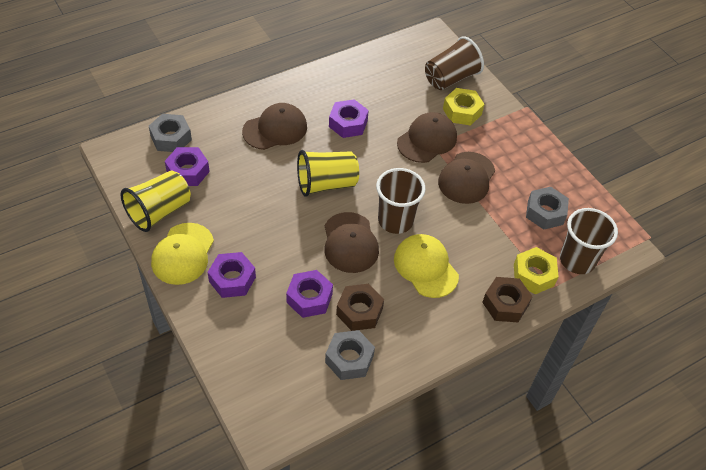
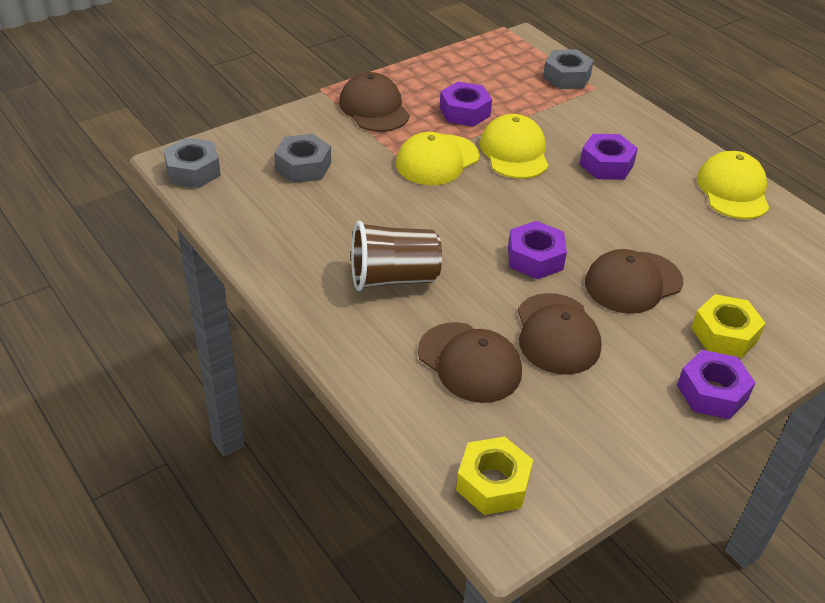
brown cup: [376,168,426,234] [425,36,484,90] [560,208,618,274] = 3 -> [351,221,442,291] = 1
brown nut: [336,284,384,331] [482,277,533,322] = 2 -> none = 0
yellow cap: [151,223,214,285] [394,234,459,298] = 2 -> [396,132,480,185] [480,114,549,179] [697,151,769,219] = 3
yellow cup: [120,170,191,232] [297,150,359,197] = 2 -> none = 0

